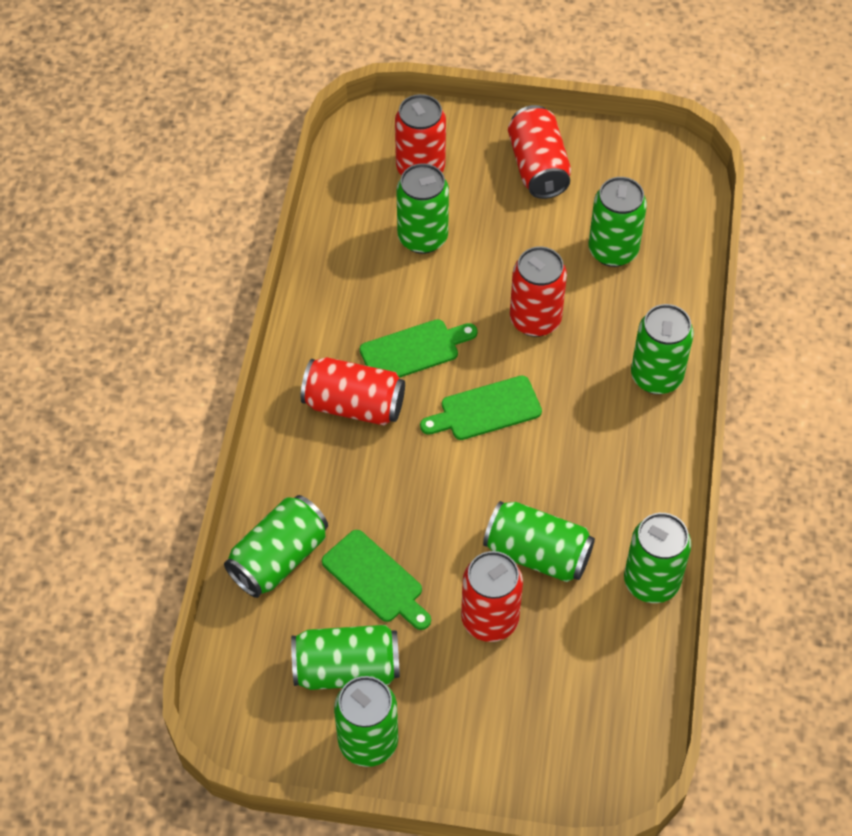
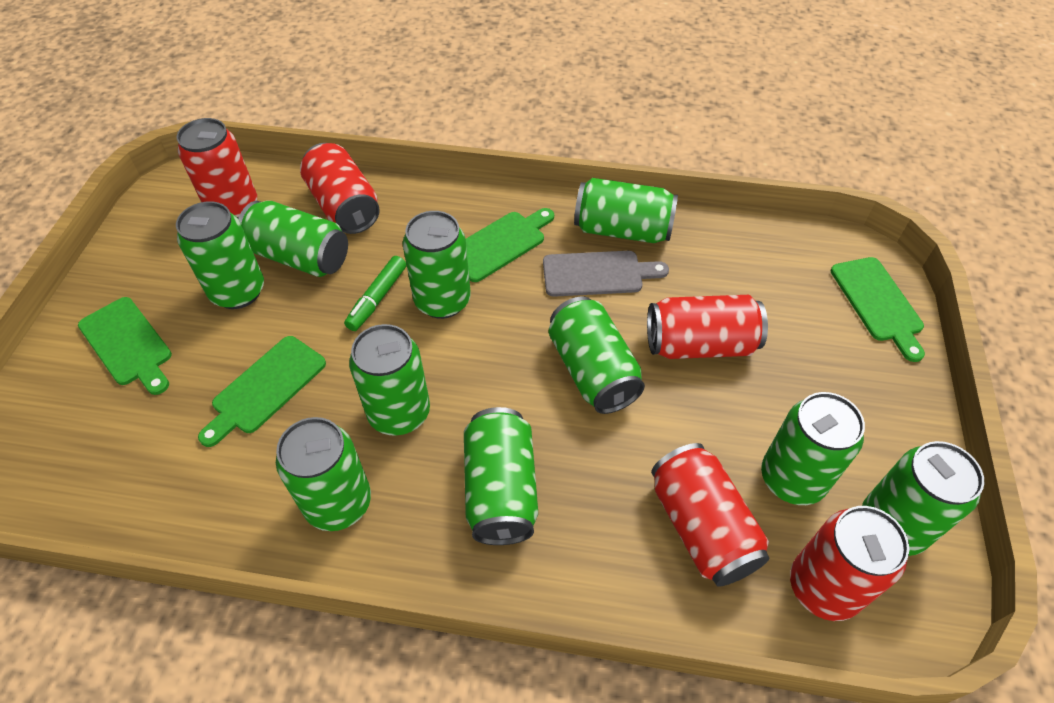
green can: [224,495,328,598] [291,625,400,690] [334,676,398,767] [396,164,449,254] [483,501,595,582] [589,177,647,267] [624,513,691,603] [631,304,694,394] = 8 -> [176,201,264,309] [238,201,348,277] [276,417,371,531] [349,324,430,436] [403,211,471,319] [464,407,538,545] [549,297,645,414] [574,178,678,243] [761,392,865,505] [862,441,984,556] = 10
green cutting board: [322,530,431,630] [360,319,478,378] [420,376,542,440] = 3 -> [78,297,172,395] [198,336,326,447] [466,208,554,282] [831,257,925,362] = 4
green marker: none = 0 -> [344,256,406,331] = 1
grey cutting board: none = 0 -> [543,251,669,297] = 1

